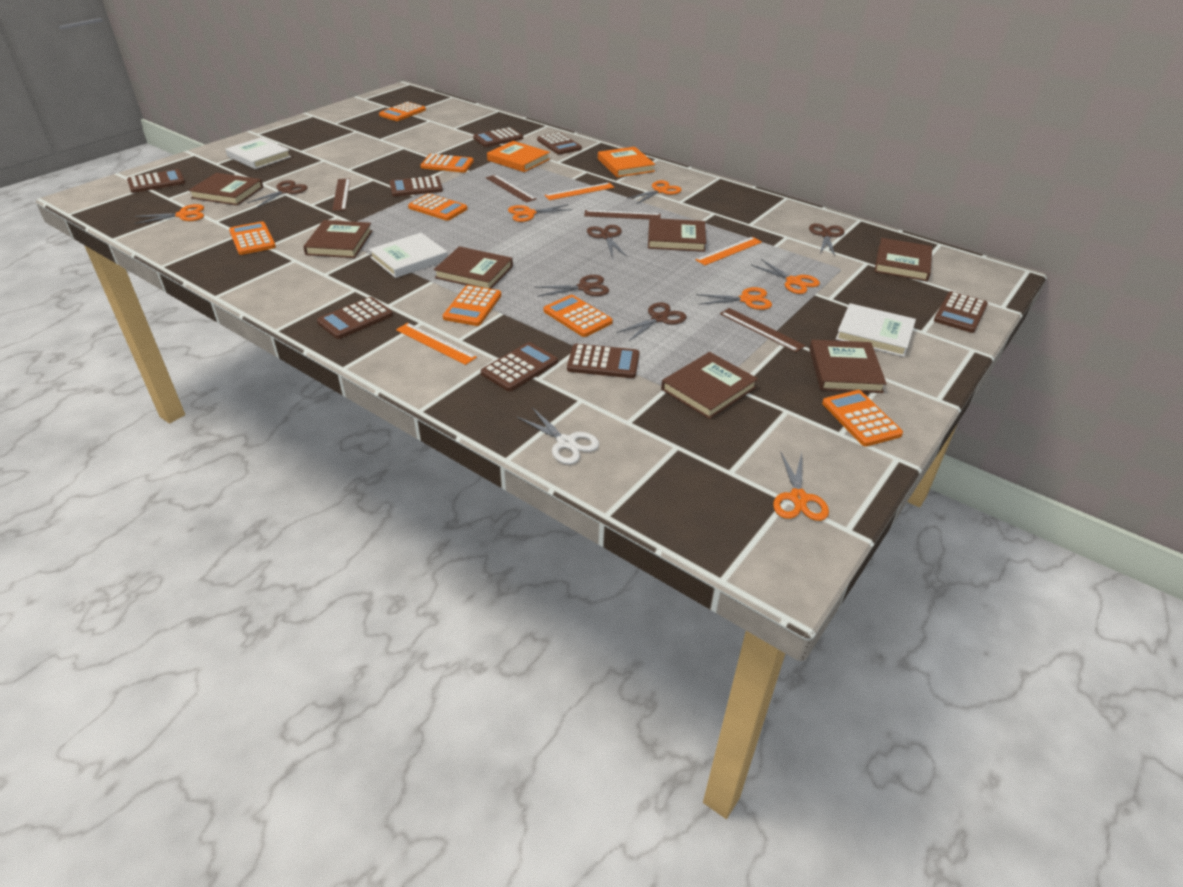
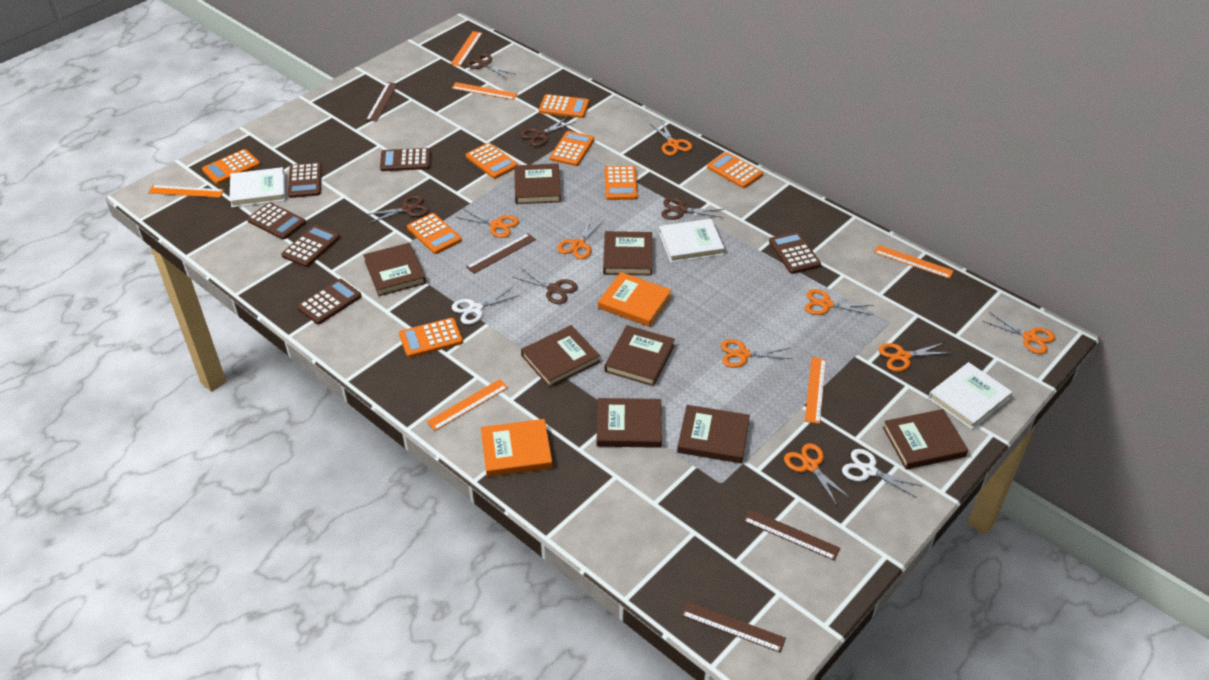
brown book: [188,173,263,205] [303,220,372,258] [434,246,513,289] [648,218,706,252] [661,352,758,419] [809,340,887,393] [874,238,932,281] = 7 -> [363,243,426,296] [514,164,561,204] [521,325,600,387] [597,398,662,448] [603,231,652,275] [604,325,675,386] [677,405,750,463] [883,409,968,469] = 8
brown calculator: [127,169,185,193] [317,297,393,339] [390,176,443,196] [473,127,523,147] [481,342,558,391] [537,132,582,155] [567,344,639,378] [934,291,988,333] = 8 -> [247,202,306,240] [281,225,340,267] [288,162,322,198] [297,279,362,324] [380,148,431,171] [769,232,821,274] = 6
orange calculator: [229,221,276,255] [379,102,426,121] [408,193,467,221] [421,154,474,172] [443,285,501,326] [544,295,613,337] [822,390,903,447] = 7 -> [202,149,260,184] [399,318,463,358] [407,213,462,254] [466,143,518,179] [539,94,589,118] [550,131,594,166] [605,166,638,200] [707,152,763,188] = 8
orange ruler: [396,323,477,365] [544,183,614,200] [695,237,762,265] = 3 -> [148,185,224,198] [427,379,508,431] [450,31,482,66] [452,82,517,100] [805,357,826,424] [874,245,954,279] = 6
orange scissors: [135,204,204,224] [508,204,572,222] [627,180,682,204] [696,287,772,310] [751,259,820,294] [773,451,829,521] = 6 -> [456,208,519,238] [557,218,604,259] [650,121,692,156] [721,339,792,368] [784,443,851,505] [805,289,874,315] [879,342,950,372] [982,312,1055,354] = 8
white scissors: [517,407,599,464] = 1 -> [452,287,520,325] [842,449,922,498] = 2

